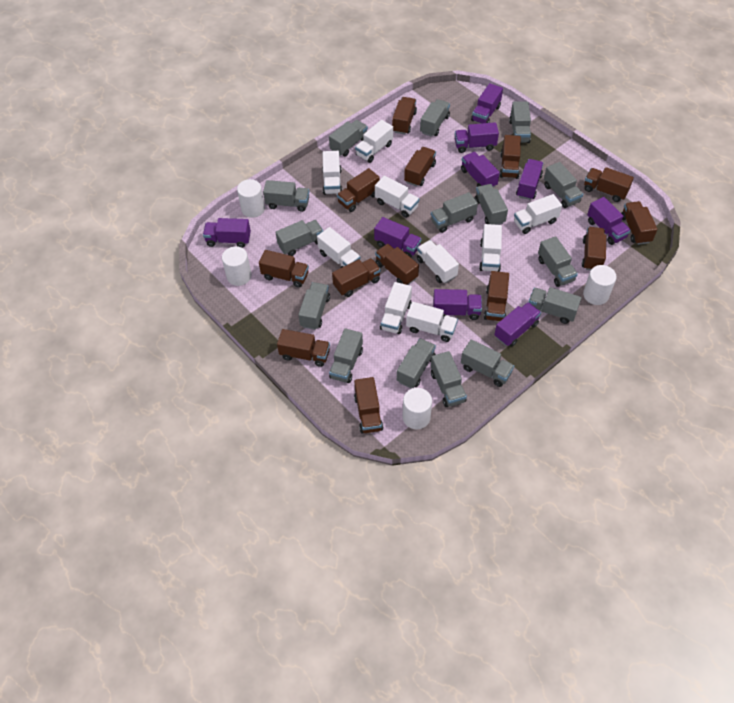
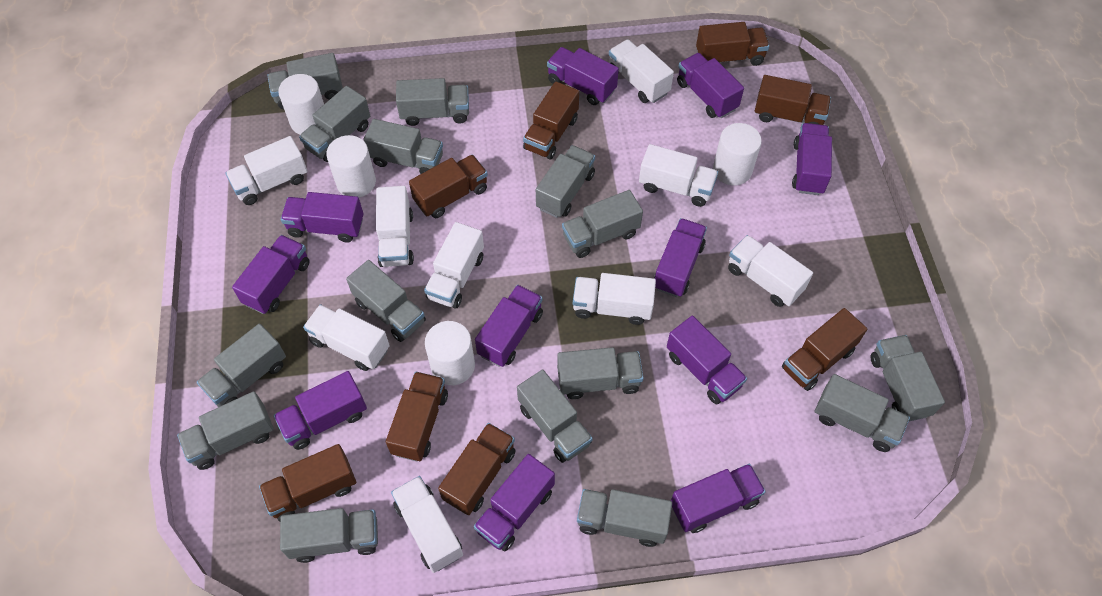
brown truck: [259,250,309,288] [277,329,330,367] [332,258,381,297] [337,168,380,212] [354,377,383,434] [375,244,419,285] [392,97,417,134] [404,147,436,187] [484,271,509,321] [500,135,521,179] [582,227,607,270] [584,167,634,202] [621,201,658,245] = 13 -> [259,444,356,522] [386,372,448,462] [409,155,488,218] [438,423,515,515] [523,81,579,159] [696,22,769,66] [755,75,831,125] [782,308,867,391] = 8
purple truck: [203,218,251,248] [374,217,422,258] [433,289,482,320] [455,122,499,153] [461,152,500,188] [471,83,503,124] [494,302,541,347] [516,159,543,200] [587,197,631,245] = 9 -> [232,235,310,314] [274,371,367,450] [281,192,364,243] [474,454,555,551] [475,285,543,367] [547,47,619,105] [654,218,707,297] [667,316,747,404] [671,464,766,533] [677,53,744,118] [792,123,832,195] = 11

